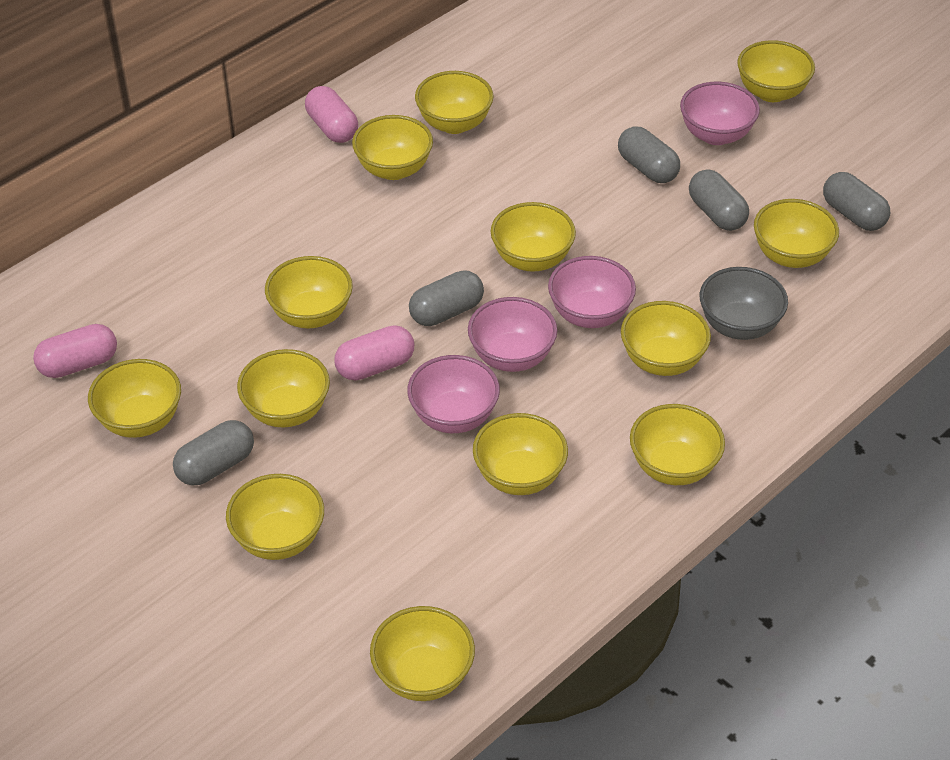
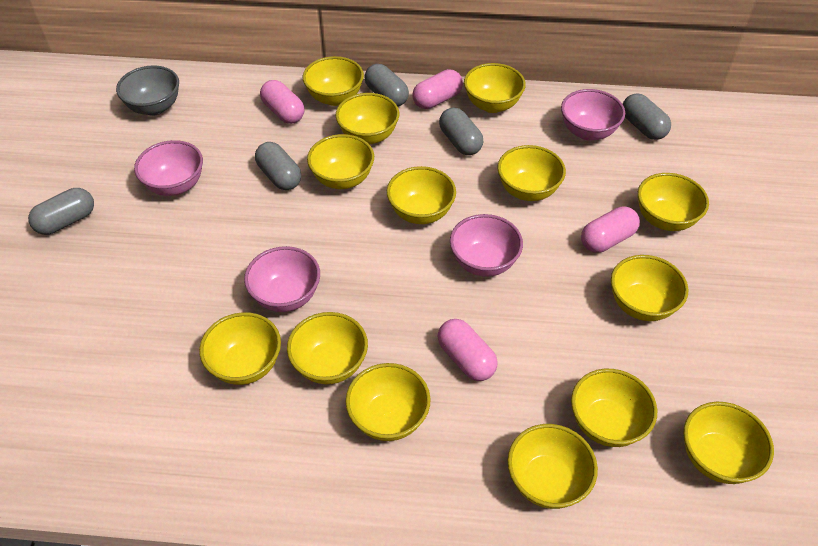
pink capsule: [33,324,117,378] [305,86,358,143] [334,325,414,380] = 3 -> [260,80,304,124] [412,69,463,109] [437,319,498,381] [581,206,640,253] = 4
yellow bowl: [88,359,181,438] [226,474,324,560] [237,349,330,428] [265,256,353,328] [352,115,433,180] [370,606,475,701] [415,71,494,134] [473,413,568,495] [491,202,576,272] [621,301,711,376] [630,404,725,485] [737,40,815,102] [754,199,839,268] = 13 -> [199,312,281,385] [287,312,368,384] [303,56,364,106] [307,134,374,189] [335,93,399,144] [345,363,431,441] [387,166,456,224] [464,63,526,113] [497,145,566,201] [507,424,598,509] [571,369,657,447] [611,255,688,321] [638,173,709,231] [683,402,774,484] = 14

